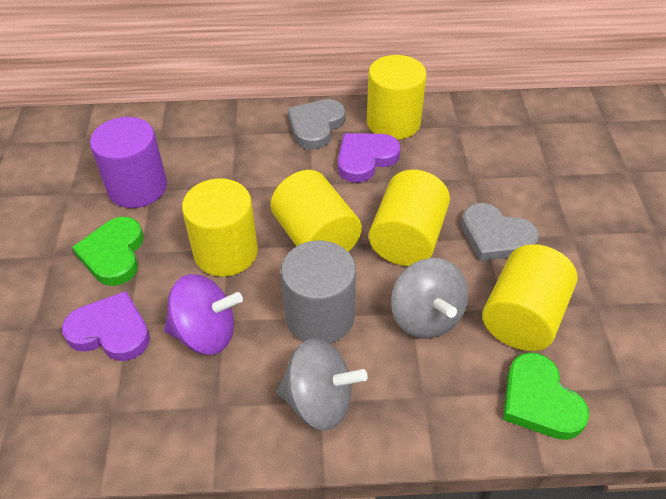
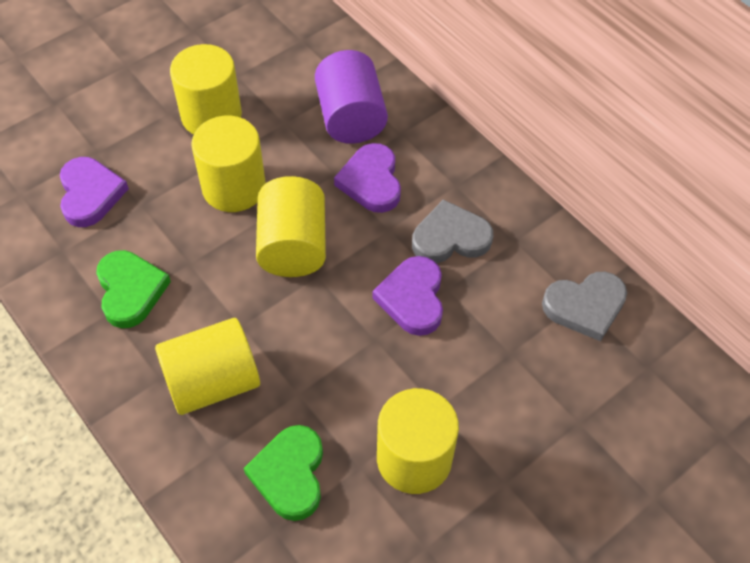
grey cylinder: [281,241,356,344] = 1 -> none = 0
grey spinning top: [277,339,368,431] [391,258,468,339] = 2 -> none = 0
purple heart: [62,291,150,361] [338,133,401,183] = 2 -> [60,157,129,227] [334,143,401,213] [372,256,443,336] = 3
purple spinning top: [164,274,243,355] = 1 -> none = 0

